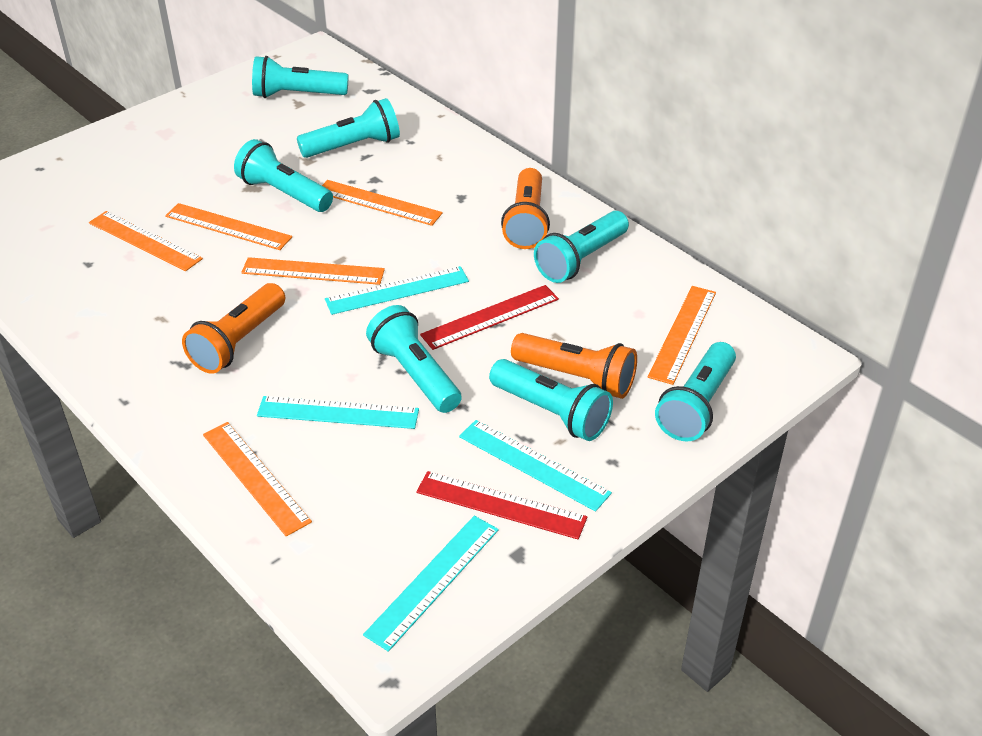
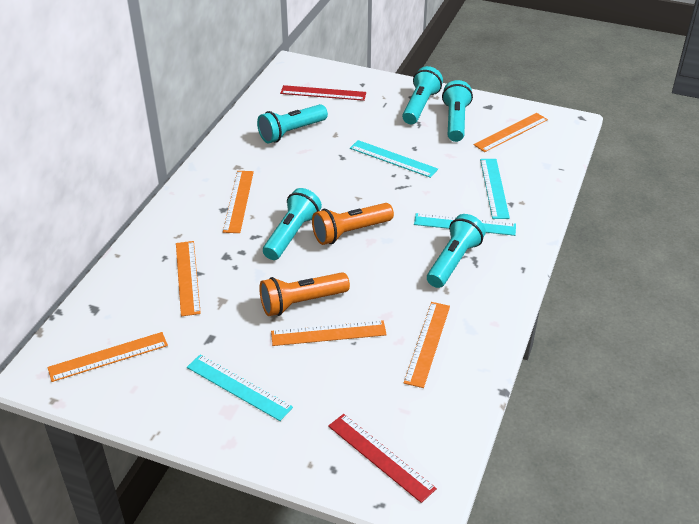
orange flashlight: [182,283,285,374] [501,168,550,249] [511,333,637,399] = 3 -> [259,272,350,316] [312,203,394,245] = 2
turquoise flashlight: [234,139,333,212] [252,56,348,98] [297,98,400,158] [366,305,462,413] [489,359,613,441] [534,211,629,283] [655,342,736,441] = 7 -> [257,104,328,143] [263,188,322,260] [402,66,443,124] [427,214,486,288] [442,80,473,142] = 5

